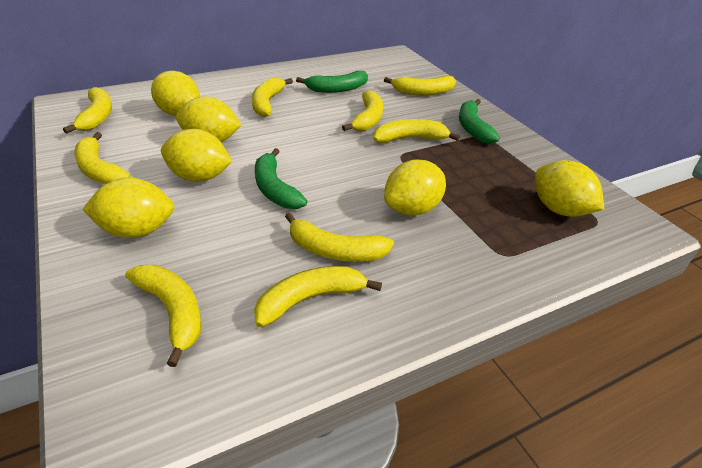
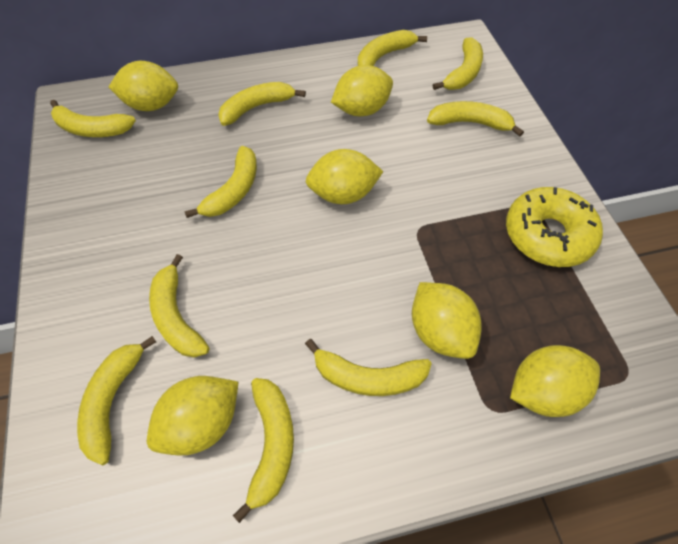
green banana: [255,148,307,209] [296,71,368,93] [459,99,500,144] = 3 -> none = 0
yellow banana: [63,87,112,134] [74,132,130,184] [125,264,201,367] [252,77,293,117] [254,266,382,327] [285,213,394,262] [342,90,383,131] [373,119,460,143] [384,76,456,95] = 9 -> [50,100,136,137] [77,336,156,465] [149,254,209,358] [184,146,257,218] [218,82,306,126] [233,378,294,523] [305,339,432,396] [358,30,427,66] [427,101,524,137] [433,37,483,90] = 10
yellow donut: none = 0 -> [506,187,603,267] = 1

